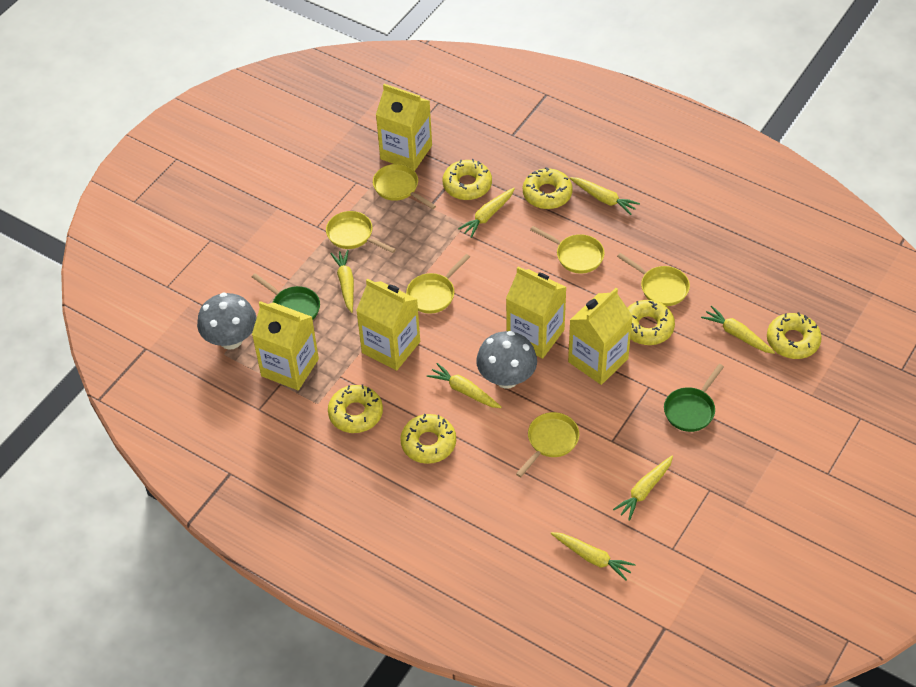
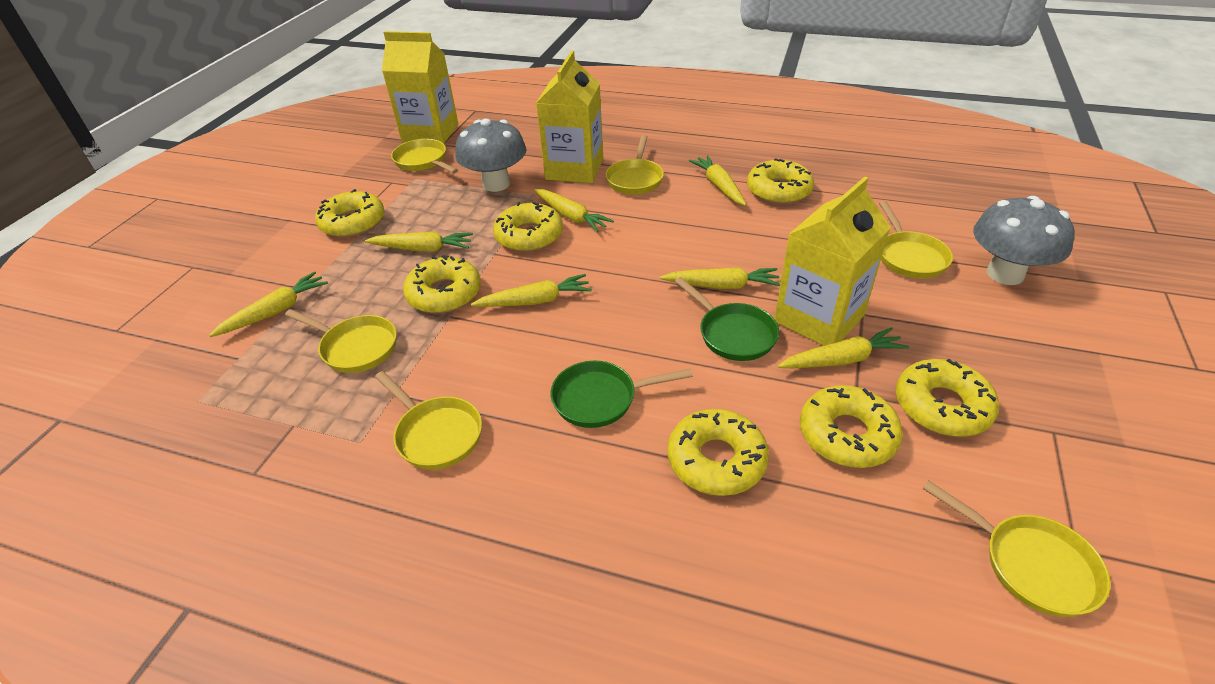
yellow carton: [252,301,319,390] [356,279,420,371] [376,84,432,171] [506,266,567,359] [568,288,633,385] = 5 -> [382,31,458,144] [536,51,603,183] [774,177,891,346] = 3
yellow donut: [328,385,383,433] [400,414,456,464] [443,159,492,200] [523,167,573,209] [628,300,675,345] [767,312,822,359] = 6 -> [315,189,385,237] [403,255,481,313] [493,202,563,252] [668,409,769,496] [747,158,814,204] [800,385,903,468] [896,359,999,437] = 7

